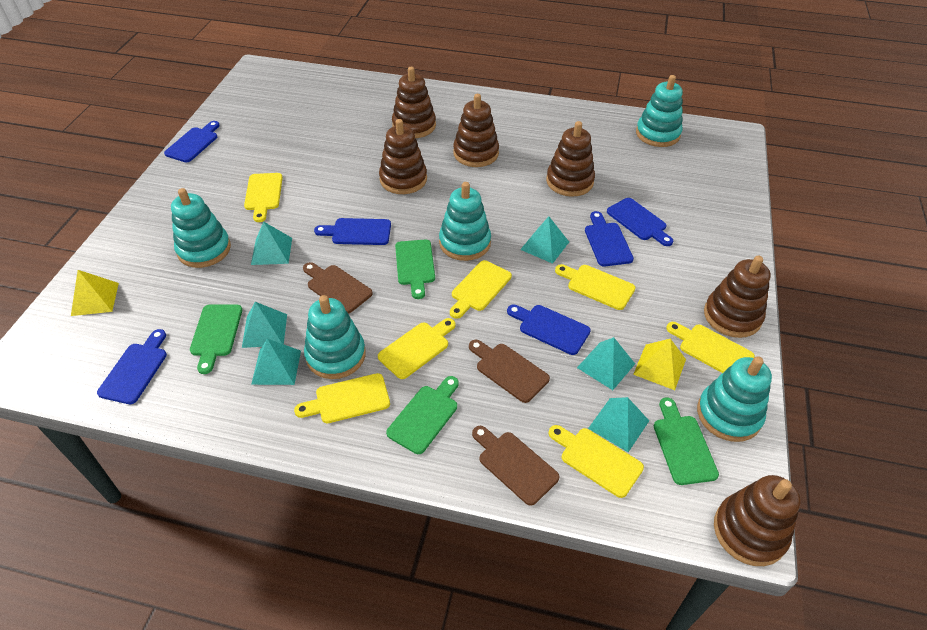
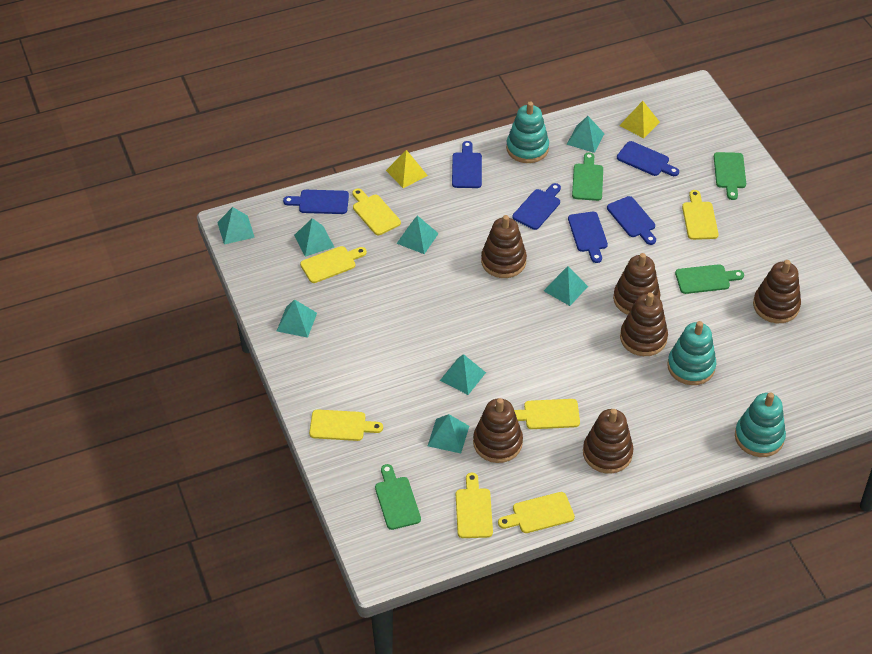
brown cutting board: [303,262,373,313] [469,340,550,403] [472,426,559,506] = 3 -> none = 0
turquoise pyramid: [242,302,287,348] [251,221,292,265] [251,339,301,385] [520,216,569,264] [577,337,635,390] [588,397,649,452] = 6 -> [217,207,255,244] [277,299,317,338] [294,218,334,257] [396,216,439,254] [428,414,469,453] [440,354,486,395] [544,266,588,306] [566,116,604,153] = 8
turquoise stacking toy: [171,188,231,268] [304,295,366,379] [439,182,491,261] [636,75,683,147] [697,356,772,442] = 5 -> [506,101,549,163] [667,321,716,385] [735,392,786,457] = 3

